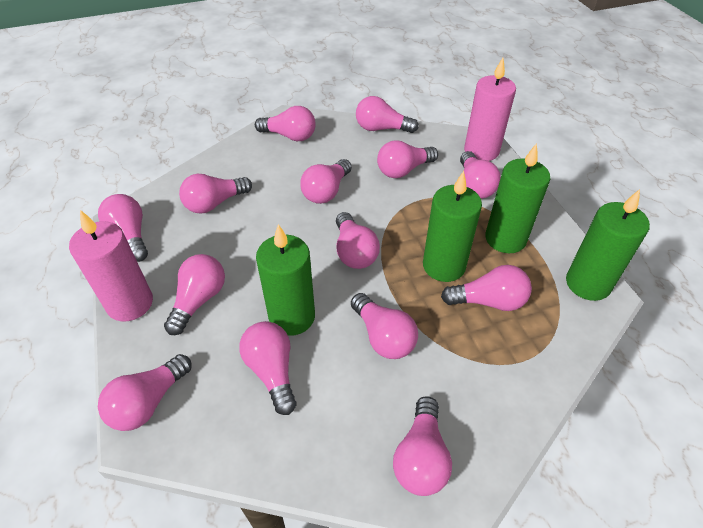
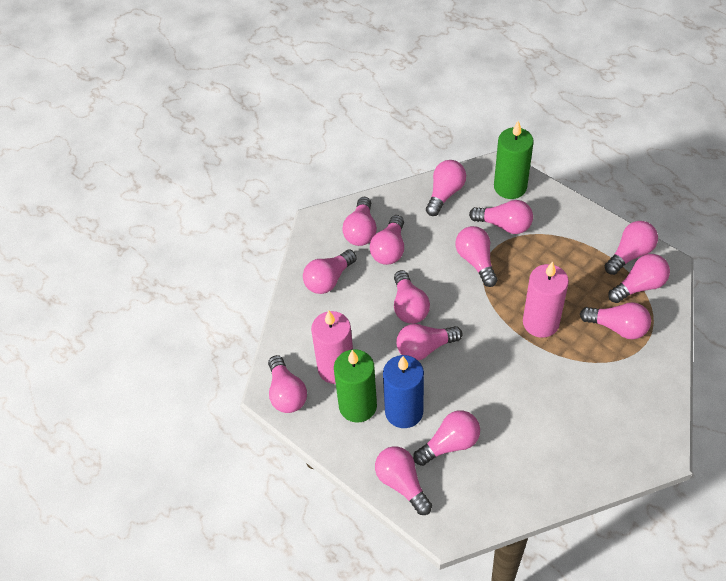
blue candle: none = 0 -> [383,355,424,428] = 1
green candle: [256,224,315,336] [423,171,482,282] [485,143,550,253] [566,189,650,301] = 4 -> [334,349,377,423] [494,121,534,199] = 2

